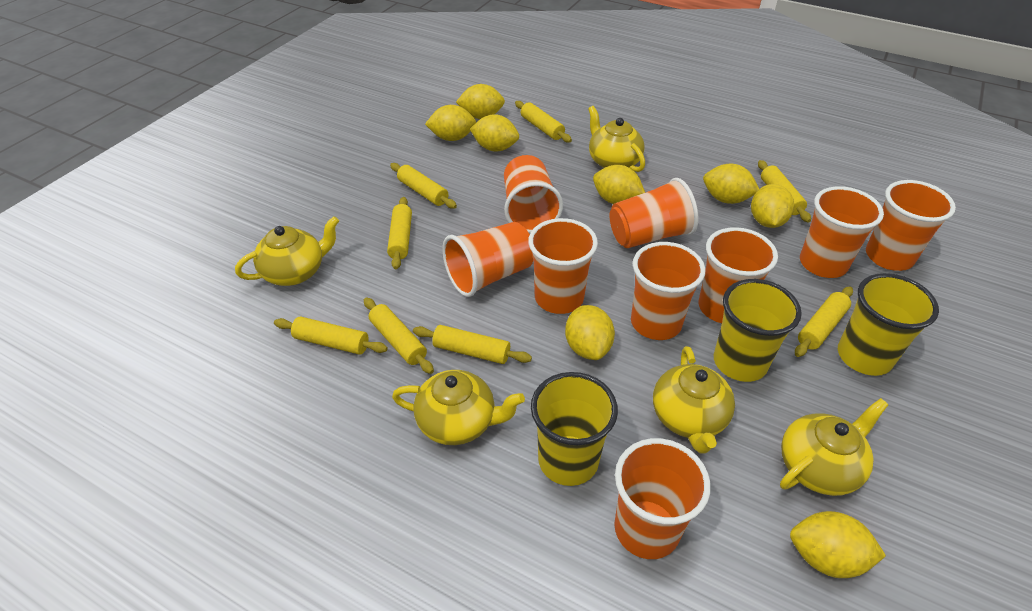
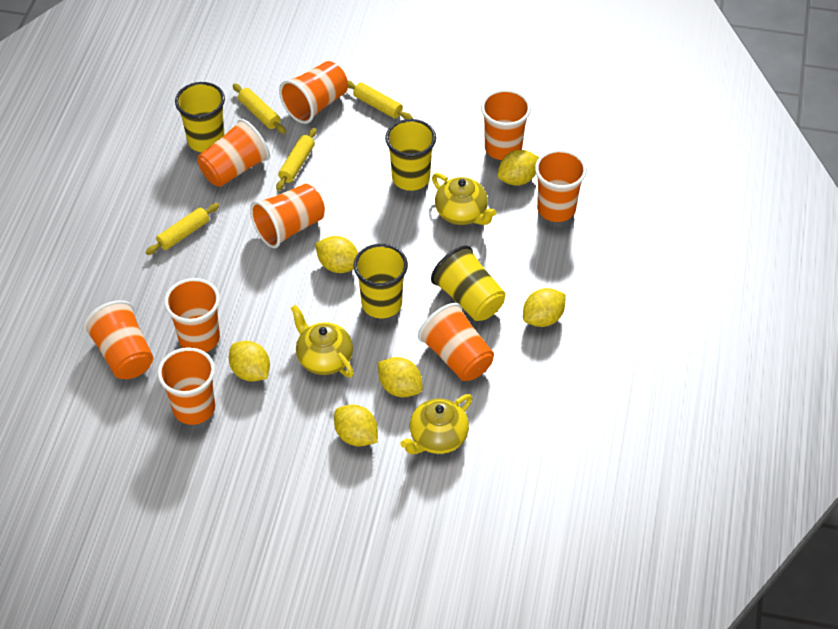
yellow cup: [531,372,618,486] [714,279,802,382] [838,273,939,376] = 3 -> [175,82,225,152] [354,244,408,318] [385,119,436,191] [431,246,506,321] = 4
yellow lemon: [425,105,476,141] [456,84,505,119] [470,114,519,152] [565,305,615,360] [593,165,645,204] [703,164,759,204] [751,184,794,228] [790,511,886,578] = 8 -> [229,341,270,382] [315,236,358,273] [334,405,378,447] [378,357,423,398] [497,150,539,185] [523,288,566,327] = 6
yellow rolling pin: [274,316,388,355] [364,297,434,374] [387,197,412,269] [390,163,457,209] [413,325,532,364] [515,101,572,142] [758,160,811,222] [795,286,853,357] = 8 -> [146,203,220,255] [233,83,286,134] [276,128,316,191] [347,80,413,119] = 4
yellow teapot: [235,216,339,286] [392,370,525,445] [588,106,645,172] [653,346,735,453] [780,398,888,496] = 5 -> [291,305,354,377] [401,394,472,454] [432,173,497,225] = 3

